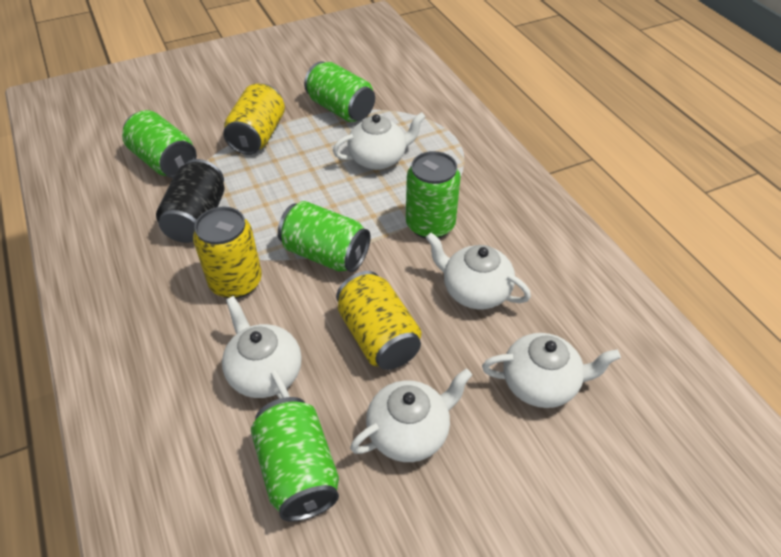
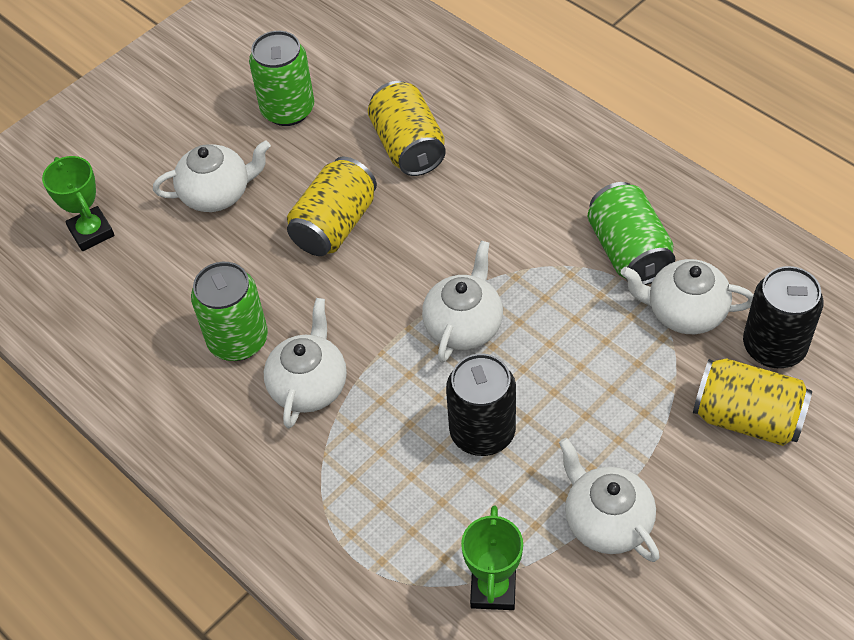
black can: [156,159,224,243] = 1 -> [446,353,516,456] [743,266,824,368] = 2
green can: [122,110,197,178] [251,397,339,522] [278,201,371,272] [304,61,375,122] [406,151,461,239] = 5 -> [191,262,268,361] [249,31,314,126] [588,182,675,285] = 3
green trophy: none = 0 -> [42,156,115,251] [461,506,523,610] = 2

